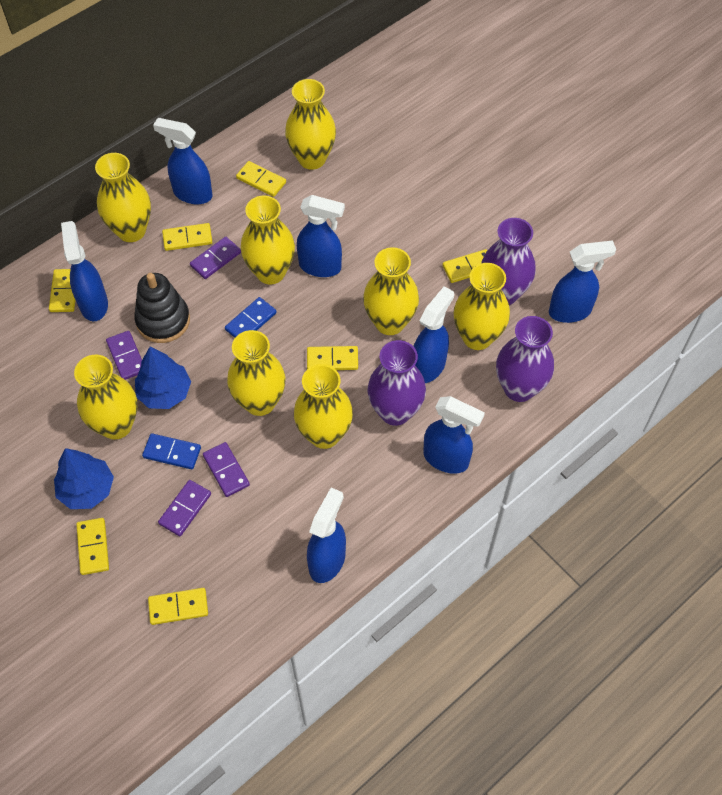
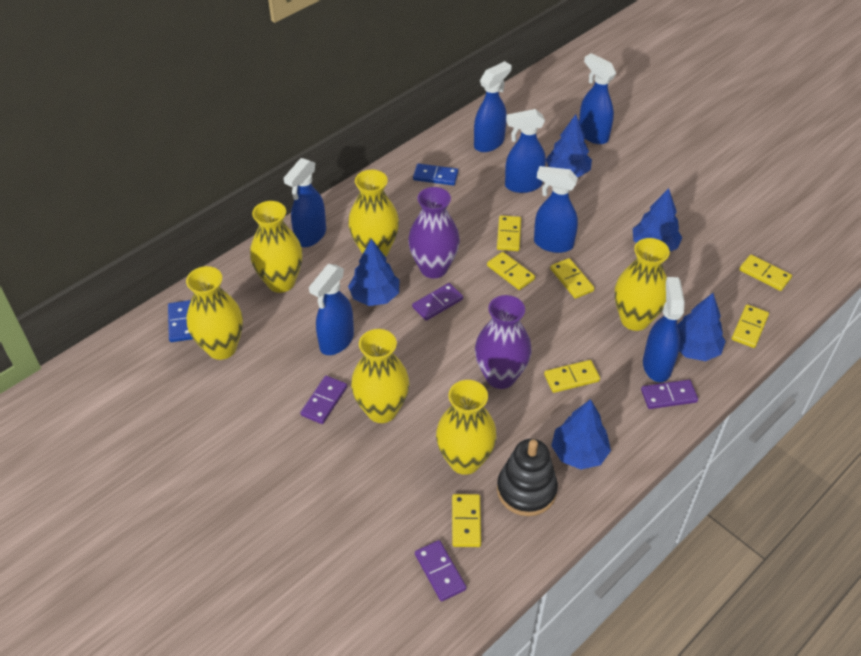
blue tree: [54,448,114,509] [135,346,191,409] = 2 -> [348,239,399,306] [546,114,592,177] [551,399,611,470] [633,188,682,251] [678,293,726,361] = 5
purple vase: [367,340,426,426] [481,218,536,305] [496,316,554,402] = 3 -> [408,187,460,279] [475,295,532,389] = 2
yellow vase: [74,354,137,440] [95,153,151,242] [227,330,286,416] [241,196,295,284] [285,79,336,170] [294,364,353,449] [363,247,419,335] [453,263,510,350] = 8 -> [186,266,243,360] [250,201,303,293] [348,170,399,257] [351,329,409,423] [436,380,497,475] [615,238,670,331] = 6

